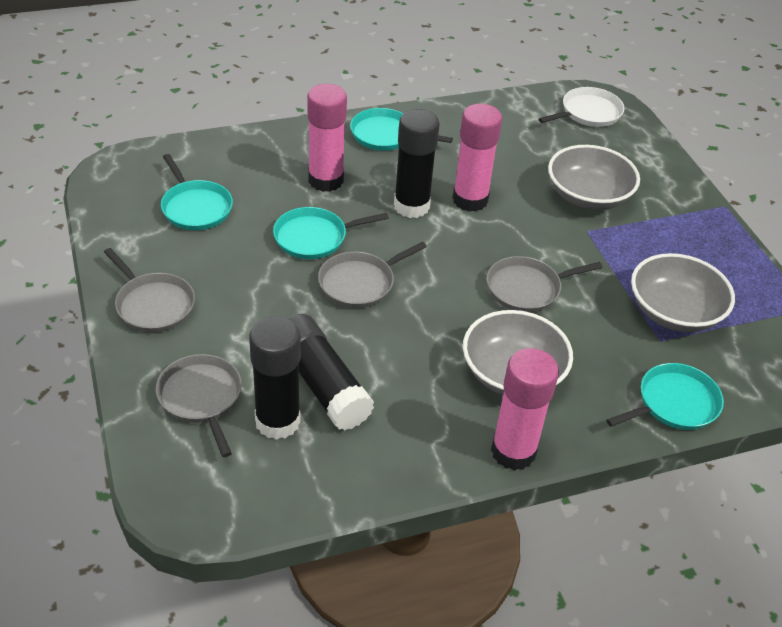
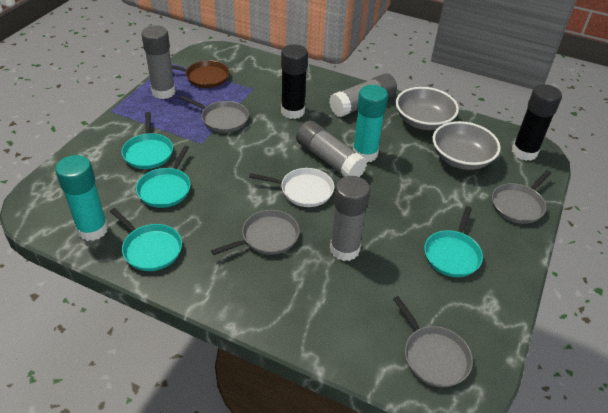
black glue stick: [249,316,301,440] [288,314,374,431] [394,109,440,218] = 3 -> [281,44,308,119] [512,84,562,161] = 2
brown pan: none = 0 -> [172,60,229,88] = 1
grey bowl: [463,310,573,395] [548,145,640,210] [631,253,735,332] = 3 -> [396,87,459,130] [433,121,501,170] = 2
grey glue stick: none = 0 -> [141,25,176,99] [296,121,367,177] [329,73,397,117] [330,176,370,261] = 4
pink glue stick: [307,84,347,192] [453,104,502,212] [491,348,559,471] = 3 -> none = 0
turquoise glue stick: none = 0 -> [55,155,109,241] [353,85,388,162] = 2

